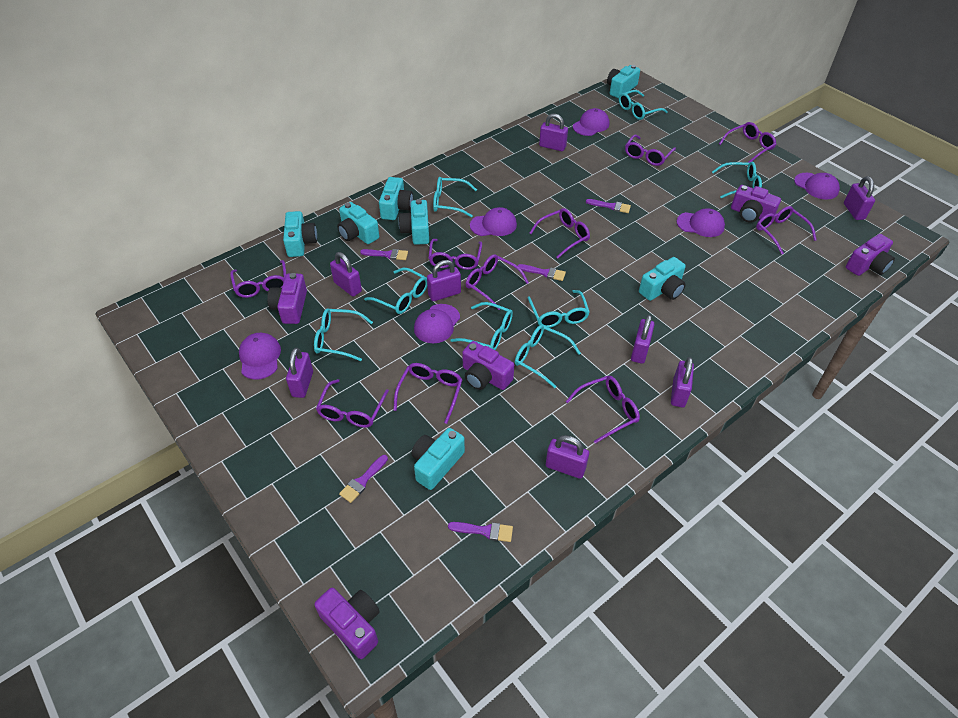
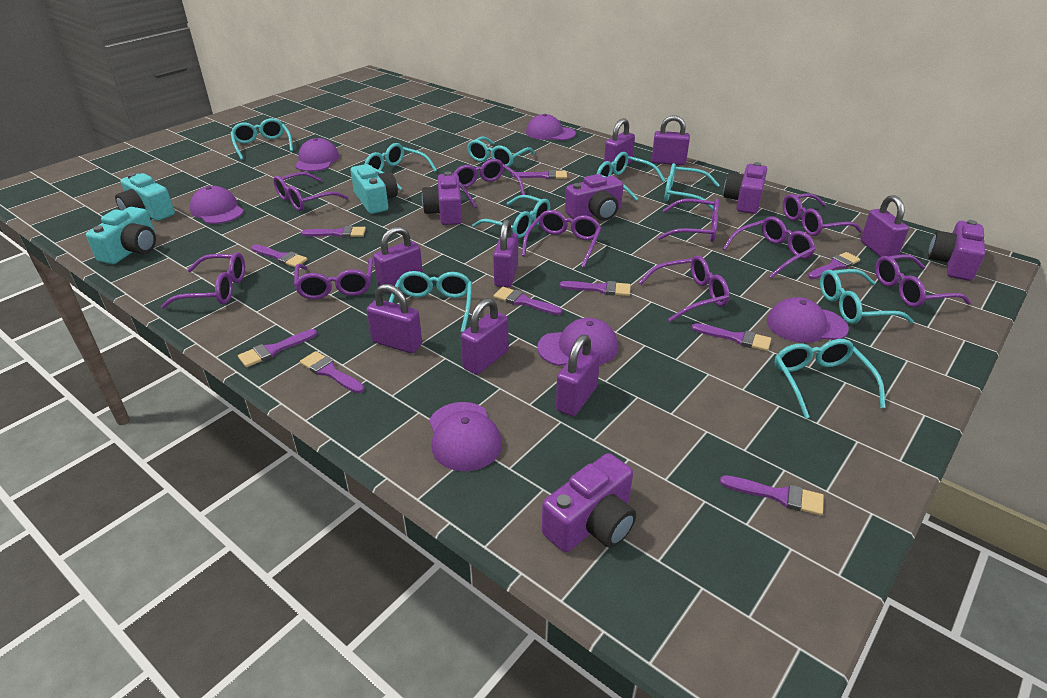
purple brush: [339,455,388,503] [360,249,408,260] [448,522,513,542] [517,264,566,281] [586,199,631,213] = 5 -> [238,329,317,367] [251,244,308,267] [300,351,364,393] [301,226,366,238] [493,287,562,315] [512,170,567,179] [560,281,631,296] [691,323,771,351] [720,475,824,516] [808,252,860,279] = 10
turquoise camera: [283,211,317,257] [337,202,379,244] [379,177,413,220] [398,199,429,245] [412,428,465,490] [607,65,640,98] [639,257,686,301] = 7 -> [86,207,156,264] [115,173,175,221] [351,164,398,214] = 3
turquoise glasses: [314,308,373,361] [364,268,427,314] [433,177,477,217] [451,302,513,350] [515,325,581,388] [528,290,590,328] [619,90,668,120] [712,162,762,198] = 8 -> [231,118,293,160] [365,143,437,190] [389,271,472,332] [467,136,535,167] [472,195,550,238] [597,152,666,201] [664,163,720,210] [775,339,886,419] [820,269,914,324] = 9

